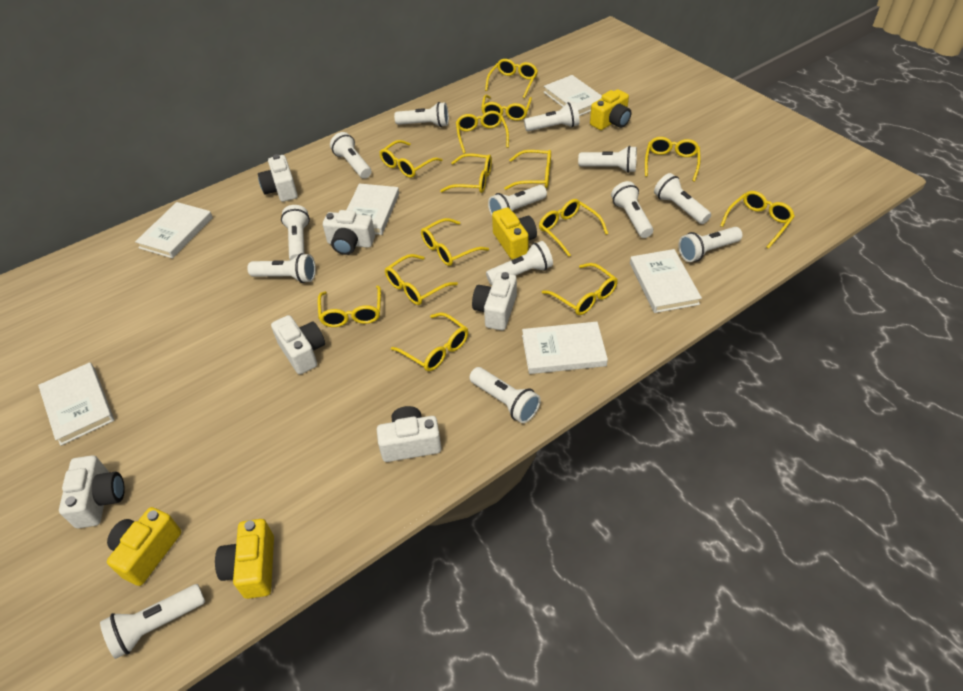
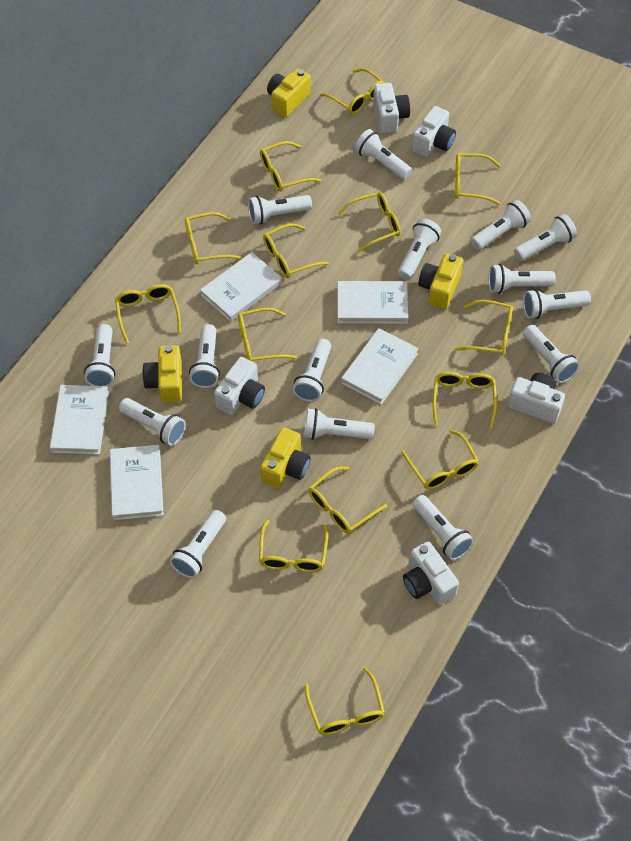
white book: [38,362,114,446] [135,202,213,259] [347,183,399,235] [522,322,608,374] [544,75,602,116] [630,249,702,313] = 6 -> [50,385,109,455] [110,445,164,520] [200,252,282,322] [337,281,408,324] [341,328,419,405] = 5
white camera: [59,455,125,529] [258,154,298,202] [271,315,325,374] [323,210,375,255] [377,406,442,462] [472,272,517,330] = 6 -> [214,357,265,415] [373,83,410,133] [403,541,459,605] [412,106,456,157] [508,373,565,423] = 5
white flashlight: [100,584,205,659] [247,253,316,283] [281,205,310,260] [330,132,371,179] [394,102,449,127] [469,367,541,423] [486,241,553,285] [488,185,547,215] [524,102,580,131] [578,146,637,173] [611,181,653,238] [654,173,711,224] [678,227,743,262] = 13 -> [84,324,115,387] [119,398,186,446] [170,510,226,578] [189,324,220,388] [248,195,312,224] [293,339,331,402] [304,408,375,440] [355,129,412,180] [398,218,441,280] [412,495,474,560] [471,200,531,250] [488,264,556,294] [514,214,577,261] [523,289,591,319] [523,325,580,383] = 15

